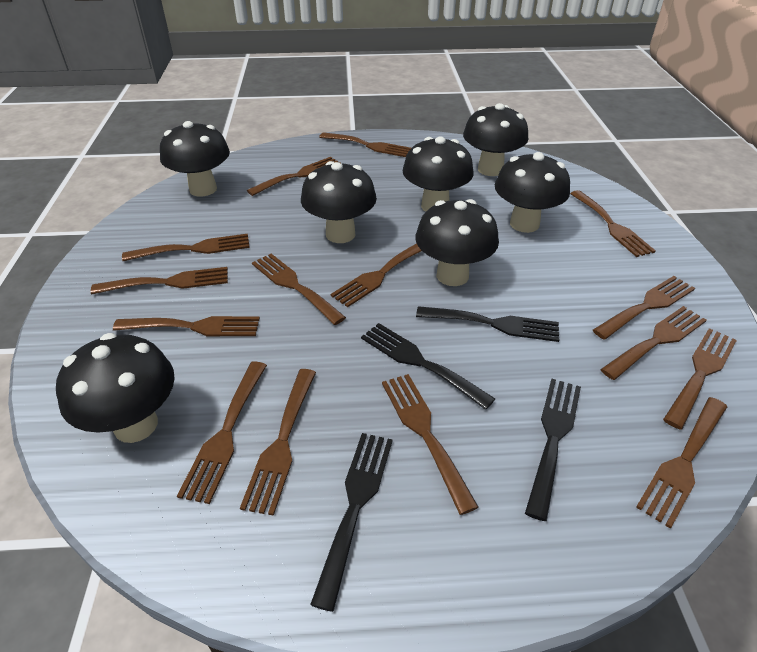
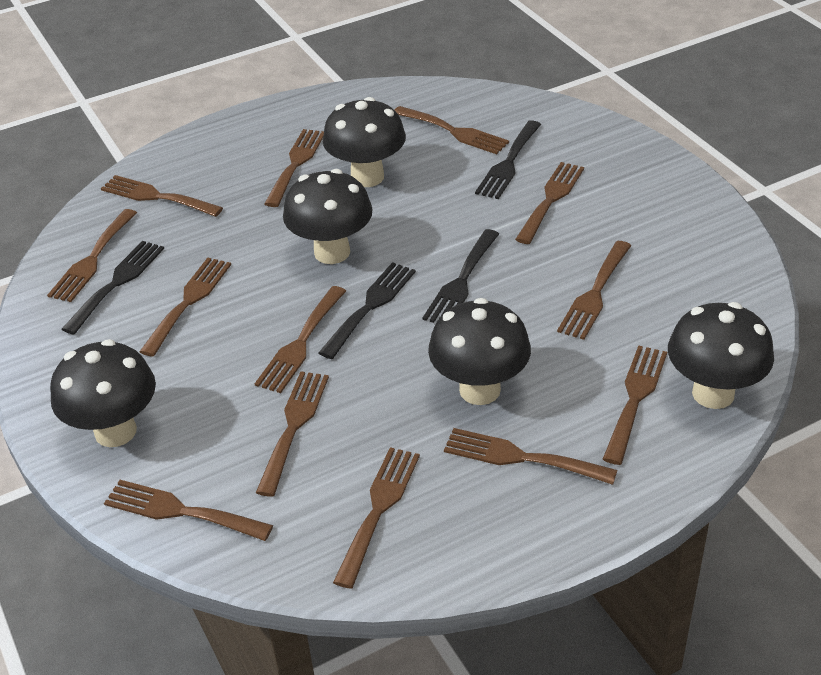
black mushroom: [56,333,175,443] [160,121,230,197] [301,161,377,243] [403,136,474,212] [415,199,499,286] [463,103,528,176] [495,152,570,233] = 7 -> [50,339,156,447] [283,169,373,264] [323,97,406,187] [428,298,531,405] [668,302,774,409] = 5
brown fork: [91,267,228,294] [113,316,260,336] [122,233,250,261] [177,361,267,504] [240,369,316,516] [247,157,340,196] [252,254,346,325] [319,132,411,157] [331,243,422,307] [382,374,479,515] [570,190,656,257] [593,276,695,340] [600,306,707,380] [636,397,727,529] [663,328,737,429] = 15 -> [47,209,137,302] [101,175,223,217] [104,480,273,541] [139,258,231,357] [254,286,346,393] [256,372,329,497] [264,129,324,207] [333,447,420,589] [395,106,509,154] [444,428,617,485] [515,162,584,244] [557,241,631,340] [603,345,667,465] = 13

